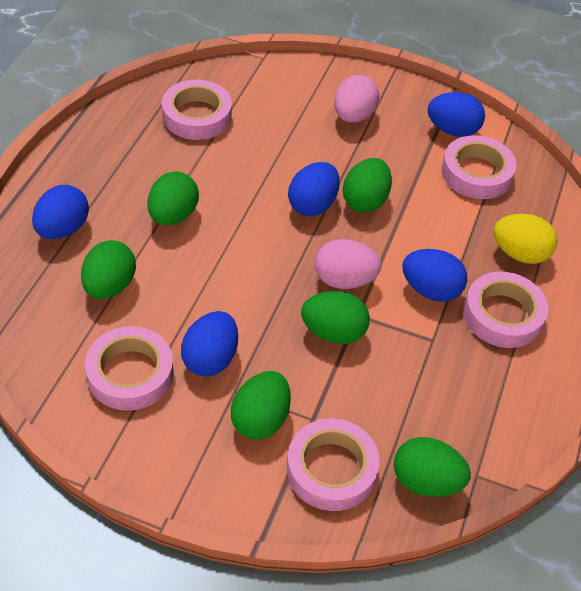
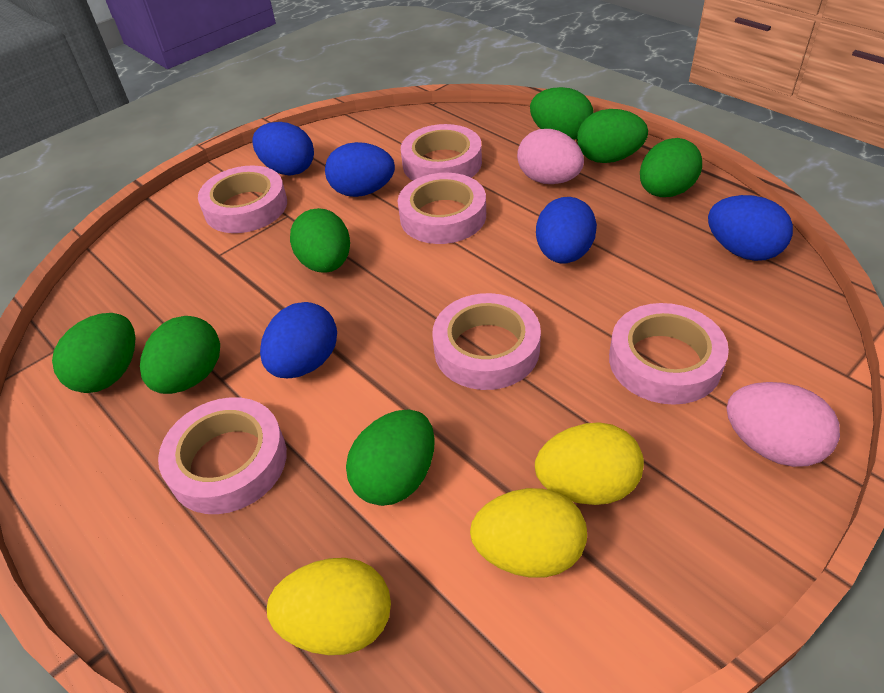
green egg: [81,240,136,299] [147,171,199,225] [231,371,291,440] [301,291,370,344] [343,158,392,213] [394,437,471,497] = 6 -> [52,313,136,393] [140,316,220,394] [290,208,350,273] [346,409,435,506] [530,87,594,140] [577,109,648,163] [640,138,702,197] = 7
pink tape: [85,326,174,411] [162,80,232,140] [287,418,380,511] [442,135,517,199] [463,272,548,348] = 5 -> [158,397,287,514] [198,166,287,233] [398,173,486,244] [401,124,482,181] [432,293,541,390] [609,303,729,405] = 6
yellow egg: [493,214,558,264] = 1 -> [267,558,391,655] [470,488,587,578] [535,422,644,505] = 3

